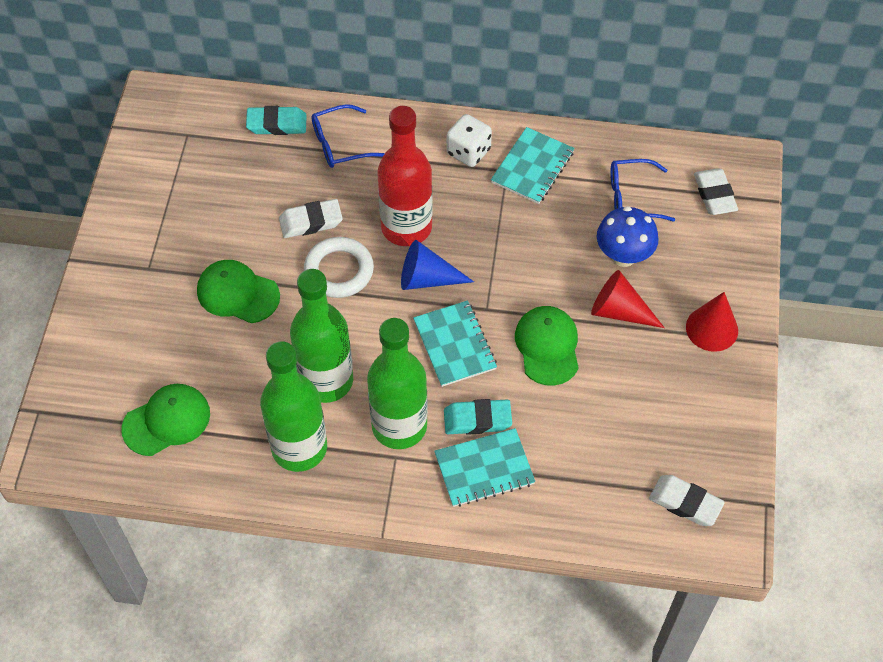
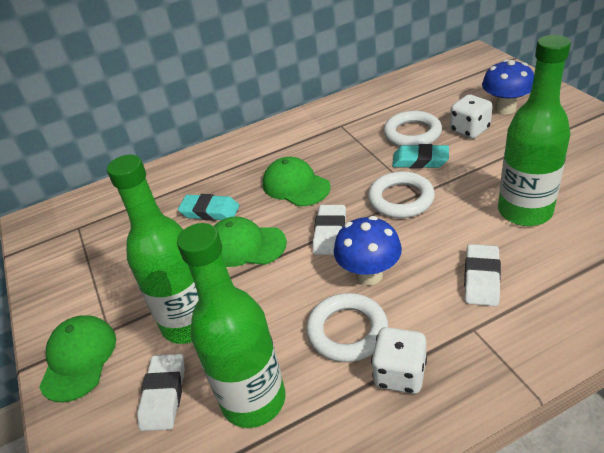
blue cone: [401,240,474,290] = 1 -> none = 0
blue glasses: [311,104,385,168] [610,159,675,221] = 2 -> none = 0
blue mushroom: [597,206,659,267] = 1 -> [334,216,402,285] [482,59,534,114] = 2
red bottle: [377,106,433,246] = 1 -> none = 0
red cone: [591,270,665,328] [686,292,738,352] = 2 -> none = 0
turquoise notebook: [413,300,497,387] [434,428,535,507] [491,127,574,204] = 3 -> none = 0
white dice: [446,114,492,167] = 1 -> [371,327,427,394] [450,95,493,139] = 2
white ring: [304,237,374,298] = 1 -> [306,293,388,362] [368,171,435,218] [384,111,442,147] = 3

